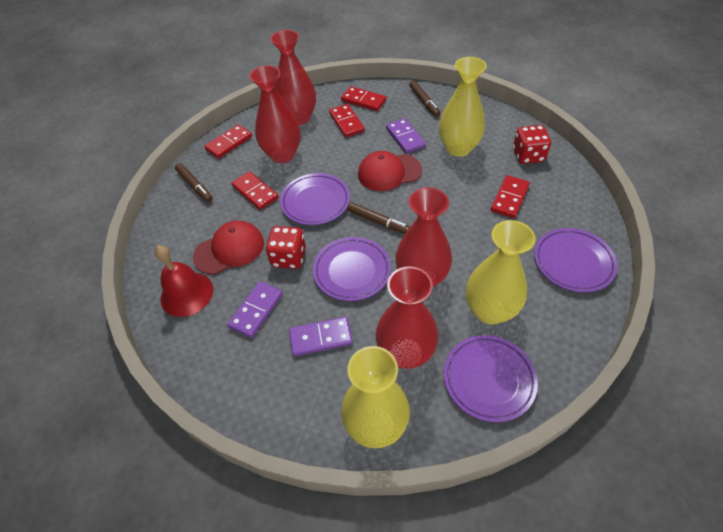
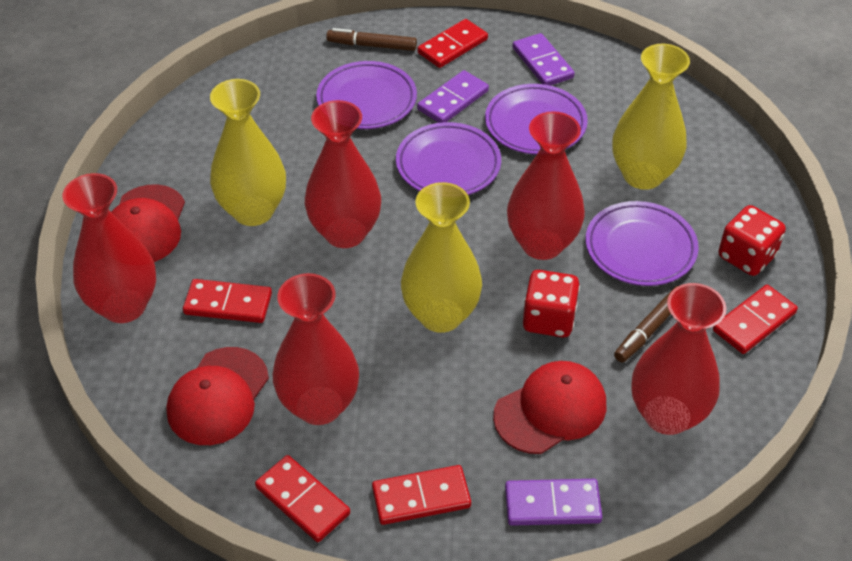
brown marker: [175,163,213,202] [348,202,410,234] [409,80,440,117] = 3 -> [326,28,417,51] [614,286,678,363] = 2
red bell: [155,245,213,317] = 1 -> none = 0
red cap: [193,220,264,275] [358,151,422,191] = 2 -> [111,184,185,262] [166,347,269,445] [493,361,606,454] = 3
red vase: [249,65,301,163] [270,30,316,125] [375,266,439,369] [395,187,452,287] = 4 -> [63,173,156,323] [273,273,359,425] [305,100,381,248] [507,111,585,260] [631,283,727,435] = 5

